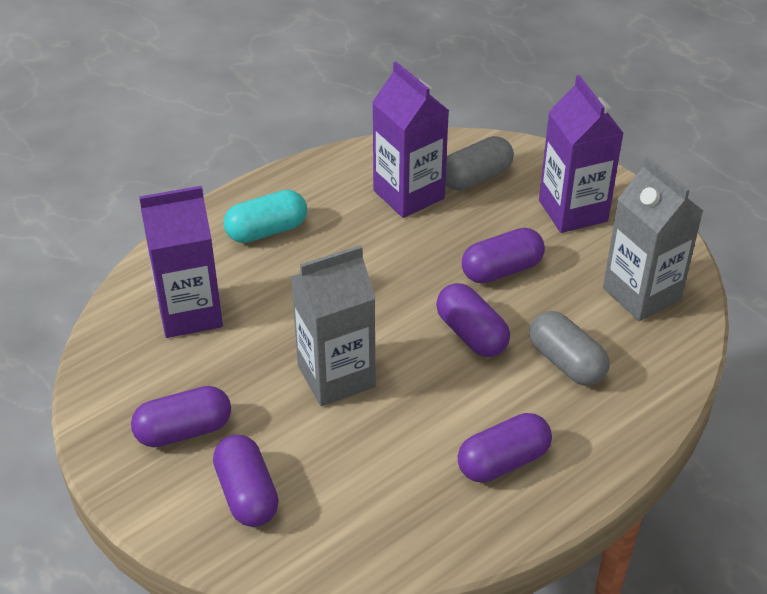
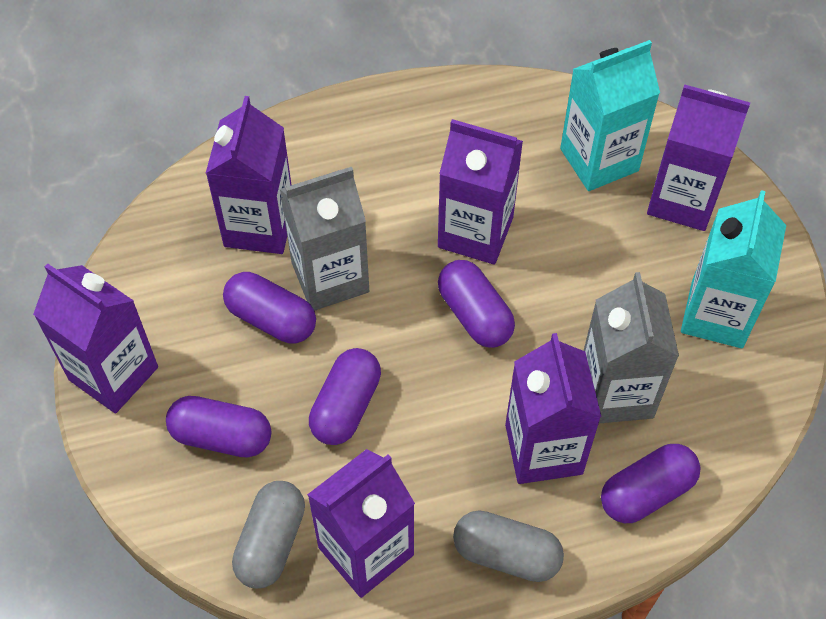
purple carton: [139,186,223,338] [372,62,449,218] [539,75,624,233] = 3 -> [33,263,158,413] [206,96,292,254] [307,449,415,598] [438,119,523,265] [505,333,602,484] [647,84,750,231] = 6
turquoise capsule: [224,190,307,243] = 1 -> none = 0
turquoise carton: none = 0 -> [560,40,660,191] [681,190,786,348] = 2

